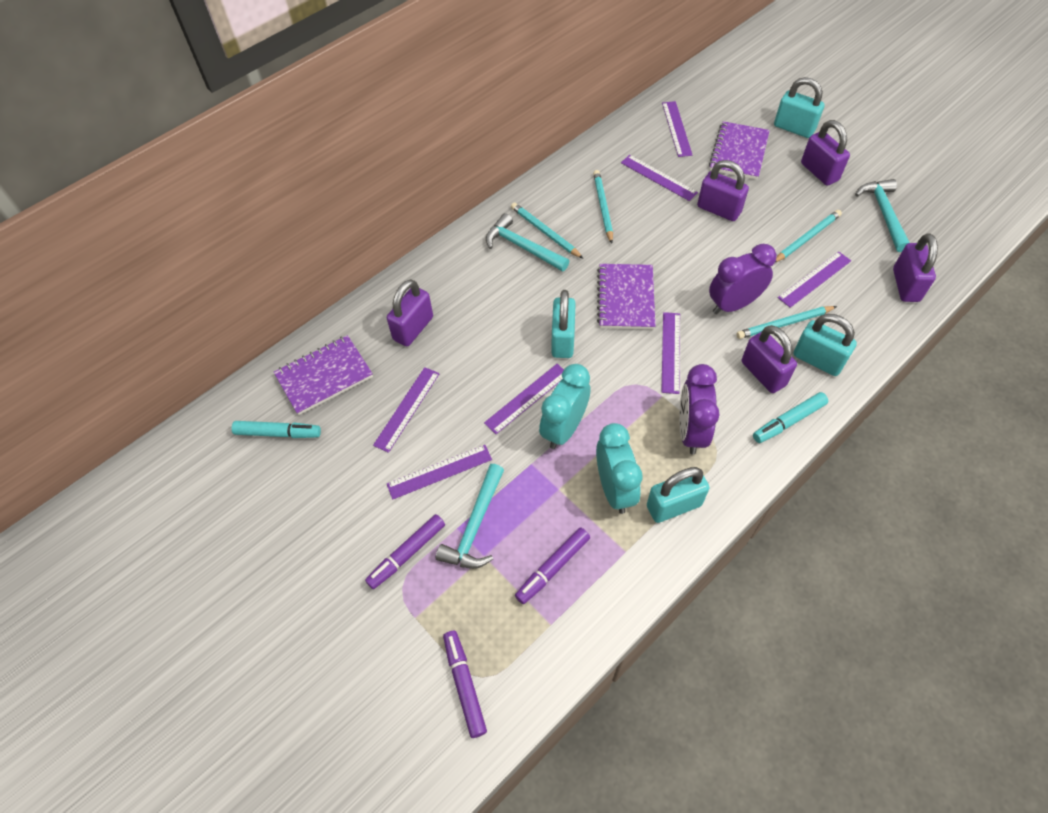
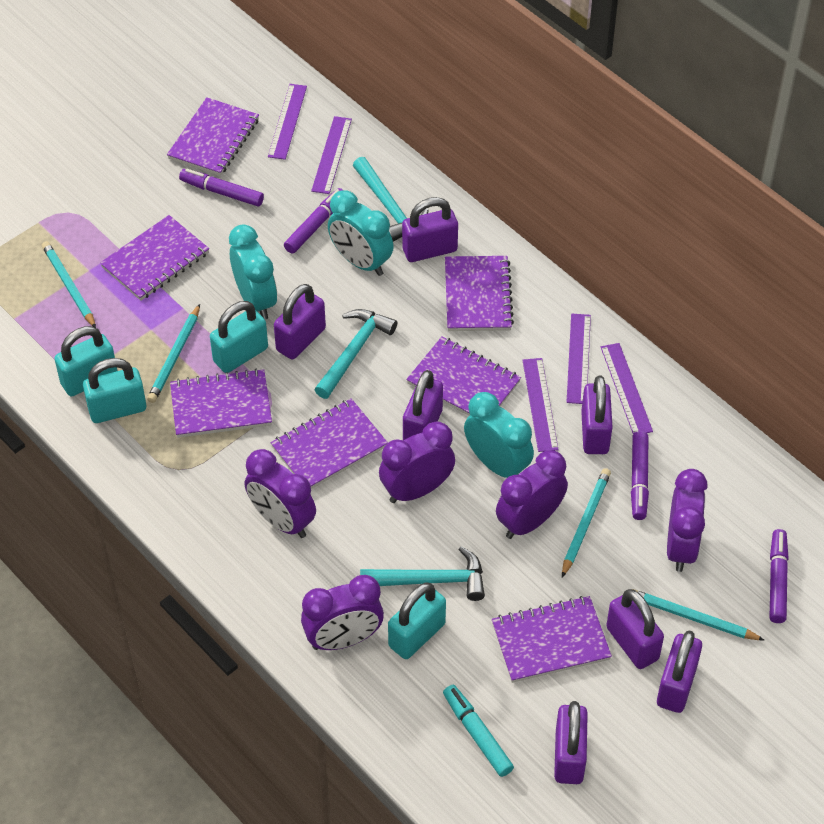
purple clock: [679,364,720,455] [709,244,777,314] = 2 -> [244,449,316,538] [301,575,384,650] [379,421,455,503] [496,450,568,539] [667,469,708,572] = 5
purple marker: [365,514,445,589] [443,631,487,738] [515,528,590,604] = 3 -> [179,169,264,207] [284,188,343,253] [631,431,649,520] [770,529,789,623] = 4
purple notebook: [274,335,373,415] [597,264,655,329] [709,121,770,180] = 3 -> [100,215,209,301] [167,97,259,176] [170,369,272,438] [270,398,388,489] [406,337,521,416] [445,256,514,331] [492,596,612,683] = 7
purple padlock: [387,279,433,346] [697,160,749,221] [742,325,797,393] [801,120,850,186] [893,233,938,302] = 5 -> [274,284,326,359] [402,197,458,262] [403,370,443,440] [554,701,588,784] [581,376,613,454] [606,589,664,669] [657,630,702,713] = 7
purple ruler: [373,367,440,453] [387,445,492,500] [484,364,564,434] [621,155,698,201] [661,312,680,394] [662,101,693,157] [778,252,851,308] = 7 -> [268,84,307,160] [311,116,352,194] [523,358,559,452] [567,314,591,404] [601,343,653,434] = 5
turquoise clock: [539,364,591,449] [596,423,642,514] = 2 -> [229,224,277,319] [328,190,394,276] [464,392,534,478] = 3
turquoise marker: [232,421,321,438] [753,392,828,443] = 2 -> [443,685,514,777] = 1

